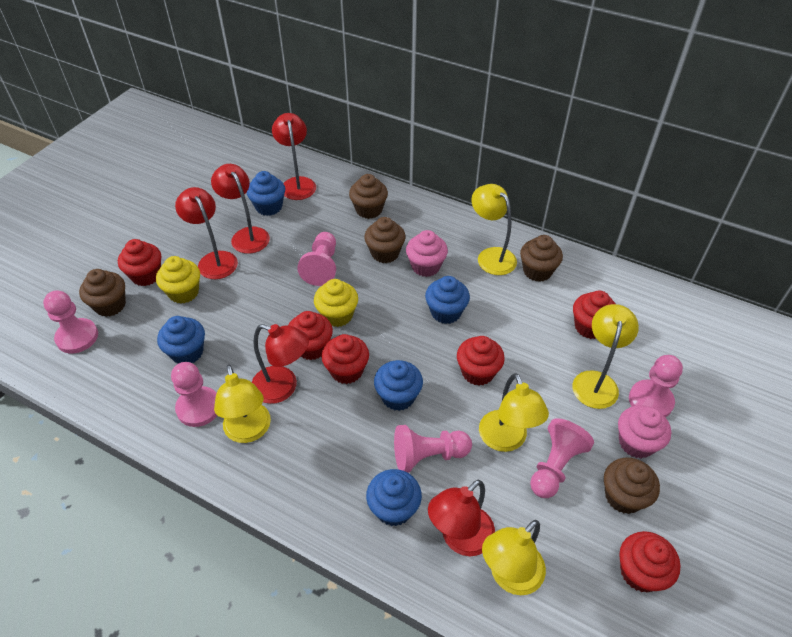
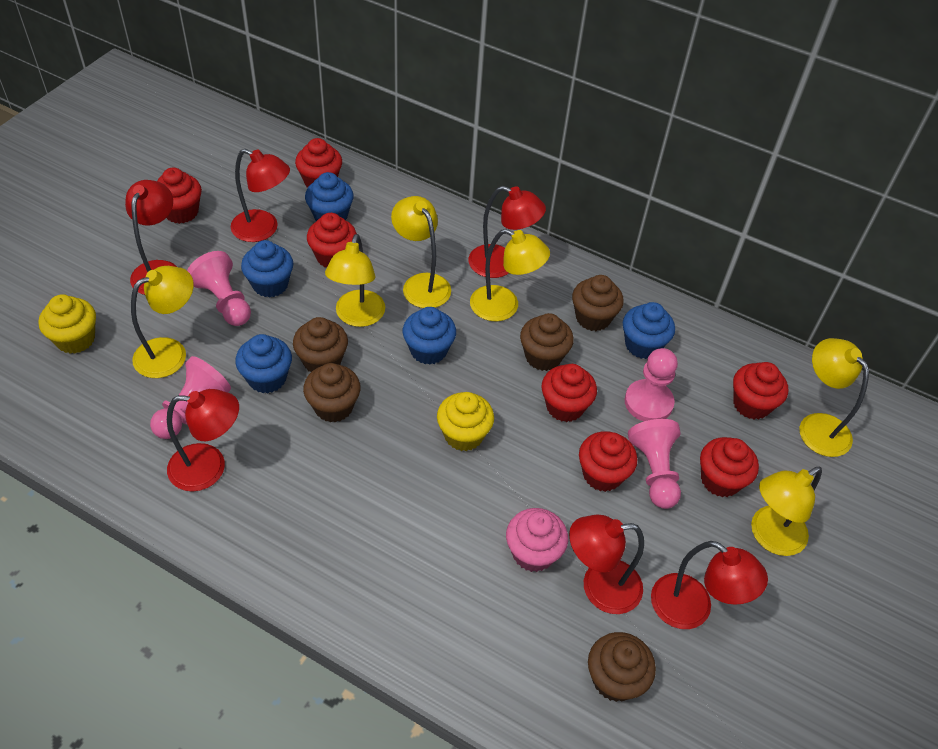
pink cupcake: [406,230,448,277] [618,405,671,458] = 2 -> [506,508,568,572] = 1
pink pawn: [43,290,98,353] [171,362,217,427] [297,232,336,286] [394,425,472,473] [530,418,594,498] [629,355,683,417] = 6 -> [150,356,231,439] [187,251,251,326] [625,348,678,421] [628,419,681,509] = 4
red cupcake: [118,239,161,286] [288,311,333,360] [321,334,369,384] [457,336,505,386] [573,290,616,339] [619,531,681,592] = 6 -> [158,168,202,224] [295,138,342,188] [307,213,357,267] [541,364,597,422] [579,431,637,492] [700,437,759,497] [733,362,788,419] = 7
red lamp: [175,187,238,279] [211,164,270,254] [252,324,309,404] [272,113,316,200] [428,479,495,556] = 5 -> [125,180,177,295] [167,389,239,492] [231,149,290,242] [468,186,546,278] [569,515,644,614] [651,541,768,629] = 6
yellow lamp: [214,364,271,443] [471,184,517,275] [479,373,549,452] [482,520,546,595] [572,304,639,409] = 5 -> [131,266,194,378] [325,234,385,327] [391,196,451,308] [470,229,550,321] [751,467,822,556] [799,338,869,457] = 6

